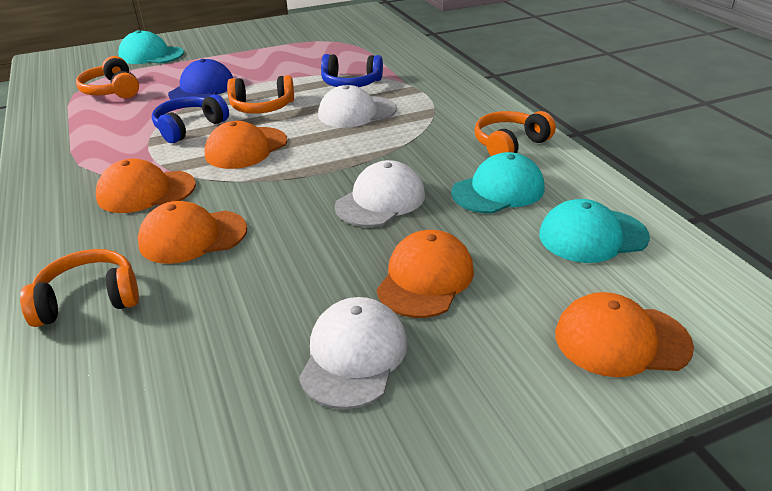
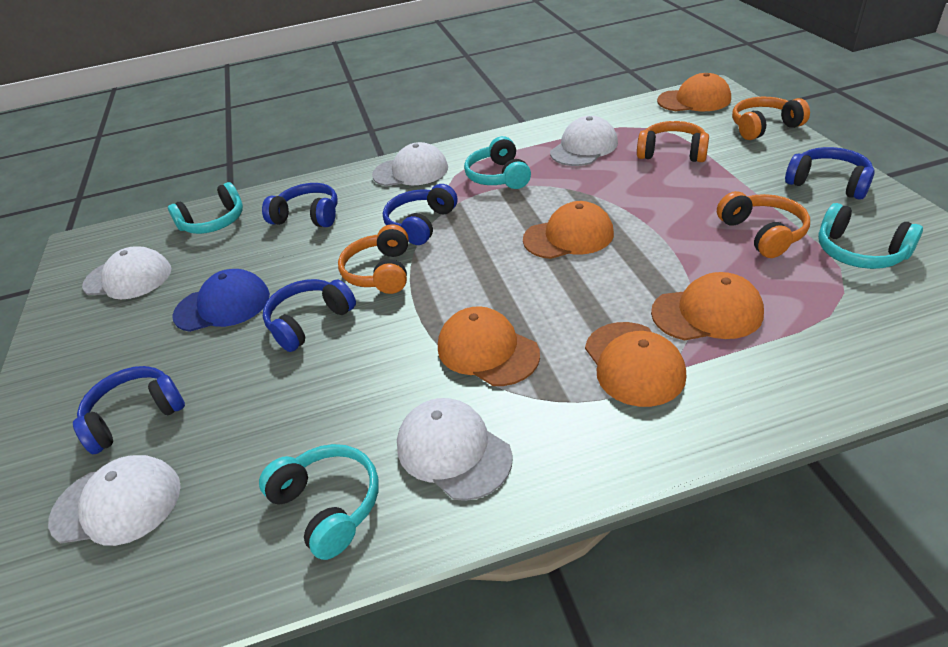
blue headphones: [152,94,229,143] [321,54,383,87] = 2 -> [73,366,185,454] [262,183,338,227] [263,279,356,352] [383,184,457,245] [785,147,875,200] = 5
turquoise cap: [118,30,184,64] [451,152,545,214] [539,199,650,263] = 3 -> none = 0
turquoise headphones: none = 0 -> [168,182,243,234] [259,444,379,560] [464,136,531,189] [818,203,923,269] = 4
white cap: [299,297,408,409] [318,85,397,128] [335,160,425,227] = 3 -> [48,455,181,546] [82,247,171,299] [372,142,448,186] [397,398,513,501] [550,116,618,166] = 5

